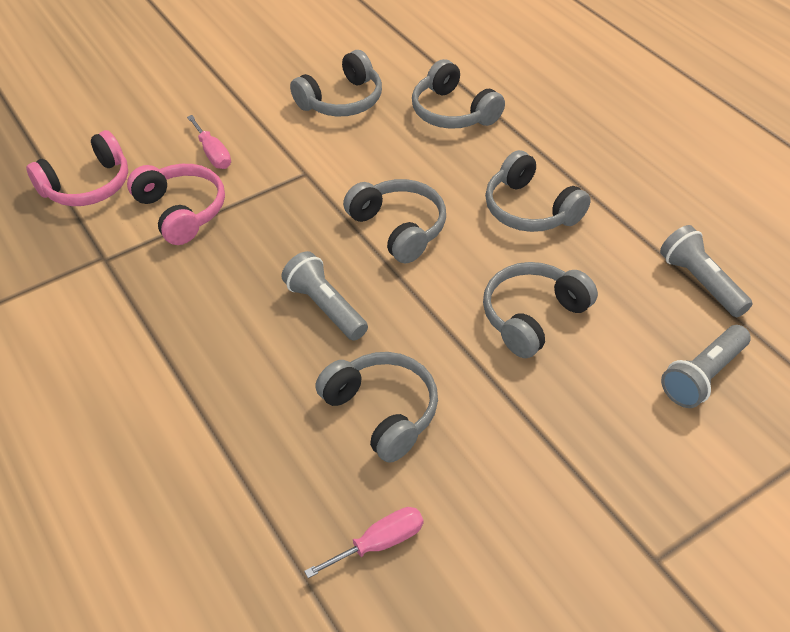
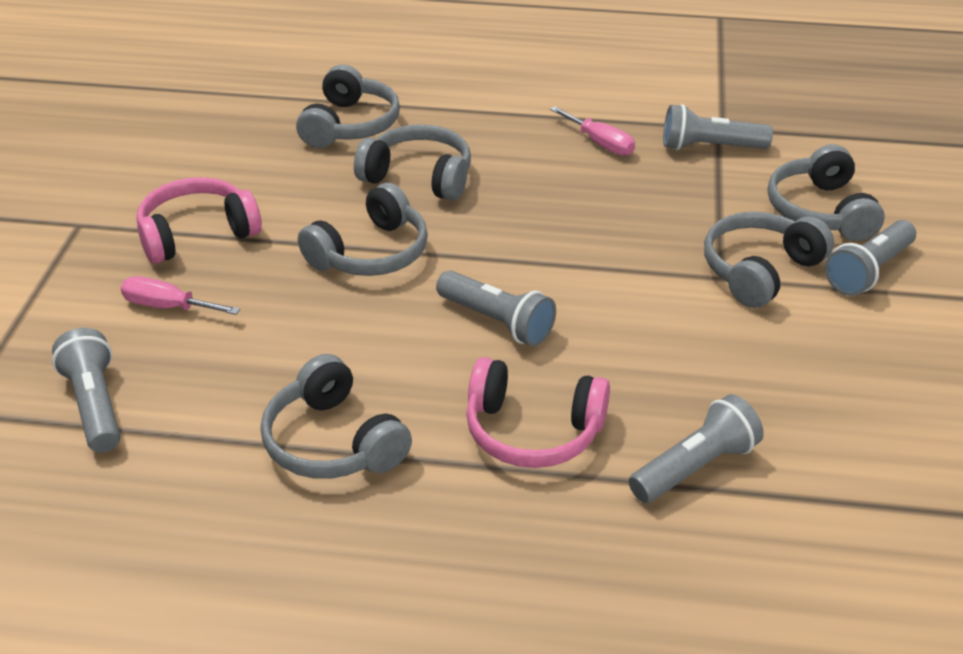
grey flashlight: [282,251,368,340] [660,225,753,317] [661,325,751,408] = 3 -> [52,328,120,453] [436,270,556,346] [629,394,764,503] [663,104,773,150] [825,220,916,296] = 5

